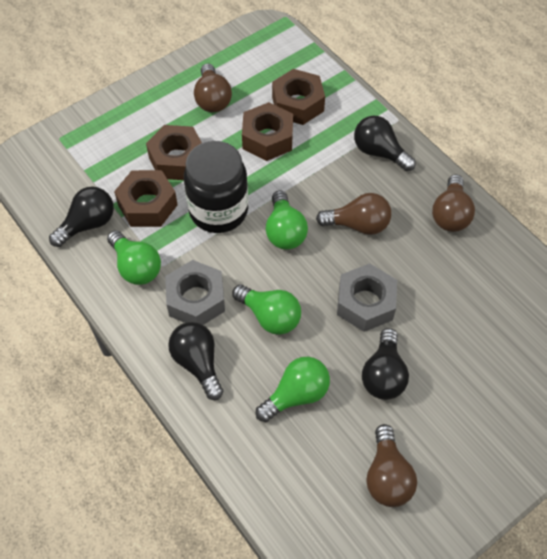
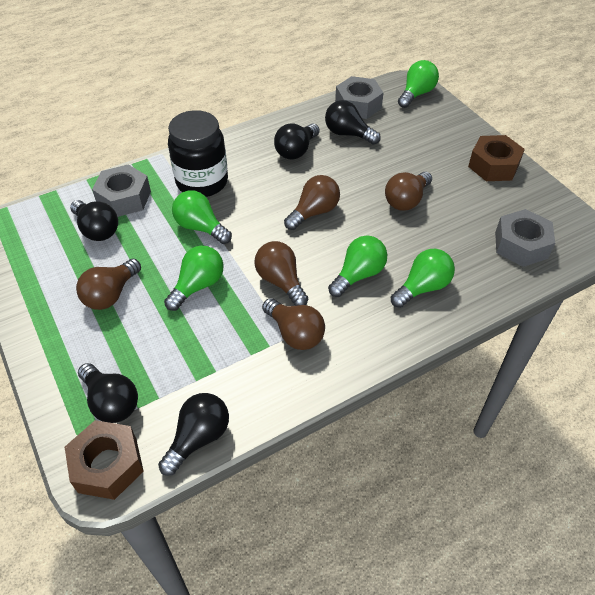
black light bulb: [49,186,114,247] [168,322,223,400] [354,116,416,171] [362,328,409,400] = 4 -> [70,200,118,241] [78,363,138,423] [158,393,229,476] [274,123,320,159] [325,100,381,145] = 5
brown light bulb: [194,64,232,112] [316,193,391,235] [366,424,417,507] [432,174,475,232] = 4 -> [76,258,141,310] [254,241,308,306] [262,298,325,350] [284,175,340,230] [385,171,432,211] = 5
brown nut: [114,170,178,227] [146,125,202,180] [242,102,293,161] [272,69,325,125] = 4 -> [65,420,144,500] [468,135,525,181] = 2
green light bulb: [107,230,161,285] [232,284,301,335] [256,357,330,422] [266,190,308,250] = 4 -> [164,246,224,311] [172,190,232,244] [328,236,387,297] [391,249,455,308] [398,60,439,108] = 5
grey nut: [165,260,225,325] [337,264,397,332] = 2 -> [92,164,151,217] [335,76,384,119] [495,209,555,267] = 3

